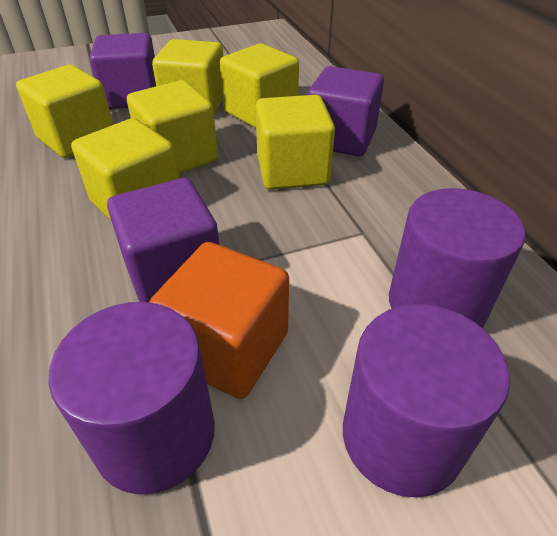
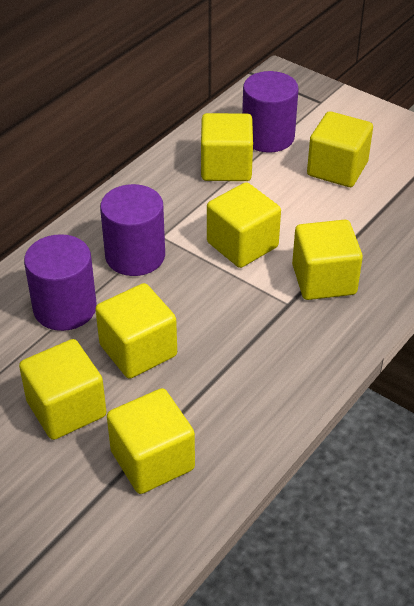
orange cube: [149,242,289,399] = 1 -> none = 0
purple cube: [90,33,156,109] [107,178,219,302] [308,66,384,156] = 3 -> none = 0
yellow cube: [16,65,113,158] [71,118,179,220] [127,80,218,174] [152,39,223,115] [220,44,299,128] [256,95,335,190] = 6 -> [19,339,106,440] [95,283,177,379] [107,388,195,494] [201,113,253,181] [207,182,281,268] [292,220,363,300] [307,111,373,187] = 7

